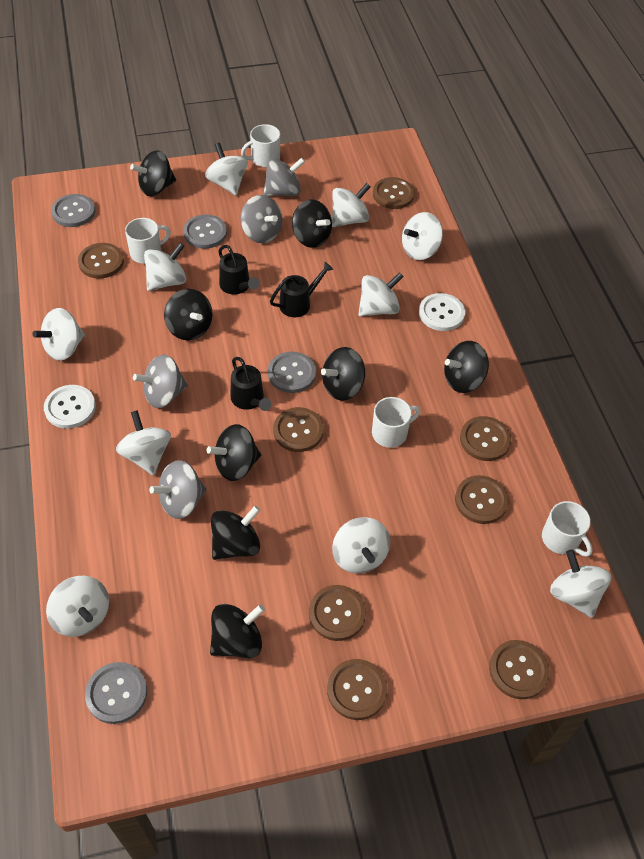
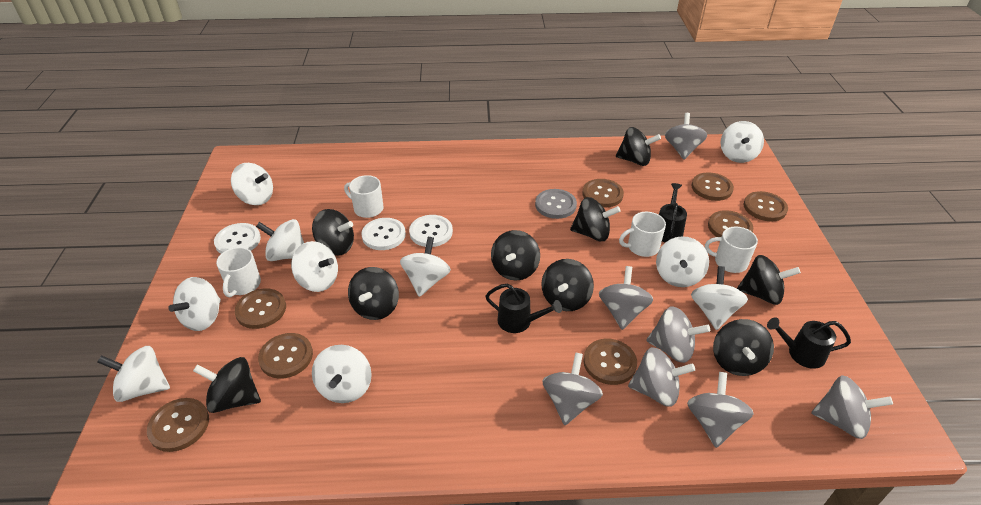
black spinning top: [130,150,176,196] [164,289,213,340] [206,424,261,481] [210,604,265,658] [211,506,260,560] [292,199,332,248] [321,347,365,400] [444,341,489,393] = 8 -> [193,357,261,413] [312,209,354,256] [348,267,399,320] [491,230,540,281] [541,259,594,311] [570,197,621,241] [616,127,661,166] [713,319,774,376] [737,255,801,305] = 9
grey button: [51,194,95,227] [85,662,147,724] [183,215,227,249] [268,352,316,393] = 4 -> [535,189,577,219] = 1
grey spinning top: [133,355,188,408] [149,460,207,519] [240,195,283,243] [263,157,305,196] = 4 -> [542,352,603,425] [599,266,653,330] [628,347,695,407] [646,306,710,363] [665,113,707,160] [687,372,754,448] [812,375,893,439] = 7
white button: [44,385,96,429] [419,293,465,331] = 2 -> [214,223,261,254] [361,218,406,250] [409,215,453,247] = 3

